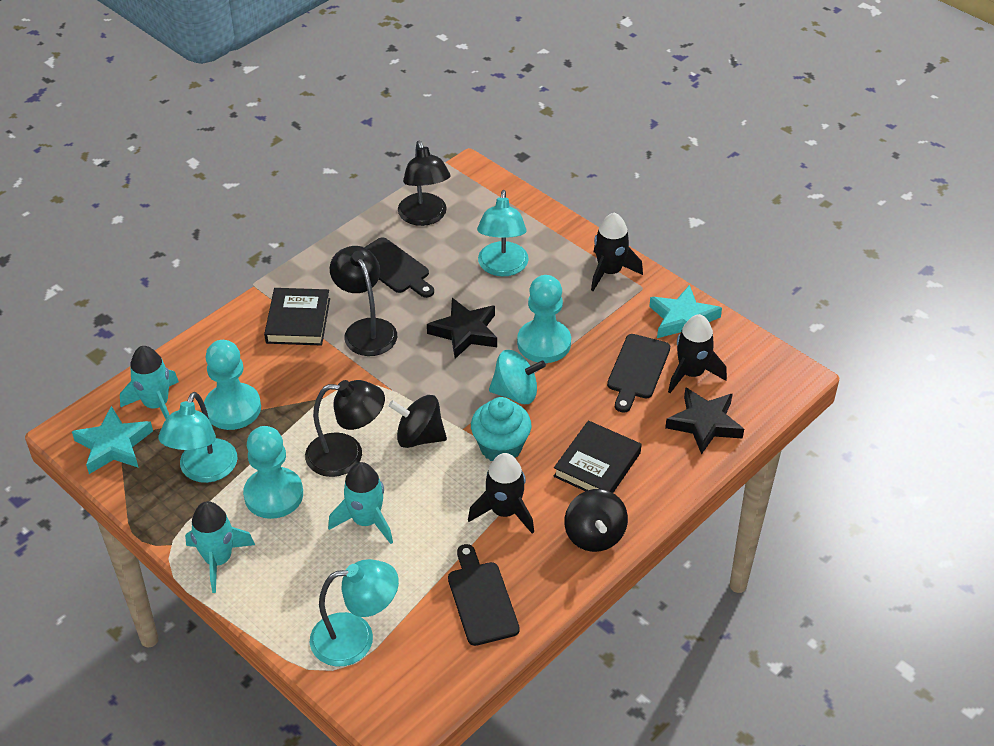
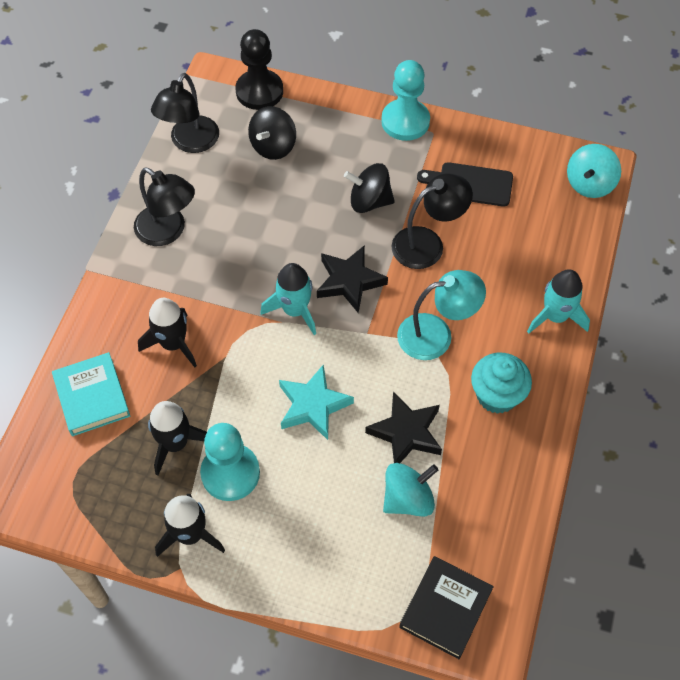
black book: [264,288,330,346] [553,420,641,493] = 2 -> [399,556,494,659] = 1
black cutting board: [364,237,434,298] [448,544,520,646] [607,334,670,413] = 3 -> [417,162,513,206] = 1
black pawn: none = 0 -> [235,29,283,110] = 1
turquoise book: none = 0 -> [52,352,130,436] = 1
turquoise lamp: [158,392,238,483] [310,559,399,666] [477,190,529,276] = 3 -> [397,270,486,360] = 1
turquoise pawn: [204,340,261,430] [243,426,303,519] [517,275,571,363] = 3 -> [200,423,260,501] [381,60,430,141] = 2
turquoise rocket: [120,346,179,419] [185,501,255,593] [328,462,393,544] = 3 -> [260,263,316,335] [527,269,590,333] = 2
turquoise spinning top: [489,350,546,404] = 1 -> [383,463,438,517] [567,144,621,198] = 2
turquoise star: [72,406,153,474] [649,285,722,338] = 2 -> [279,365,354,440] = 1

